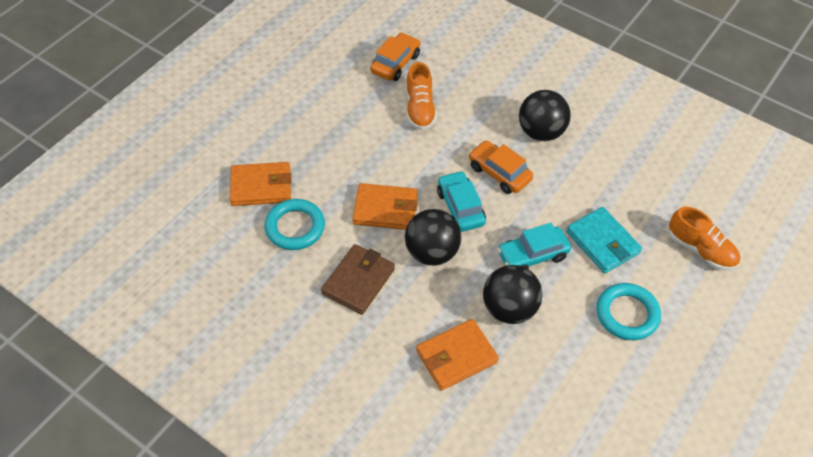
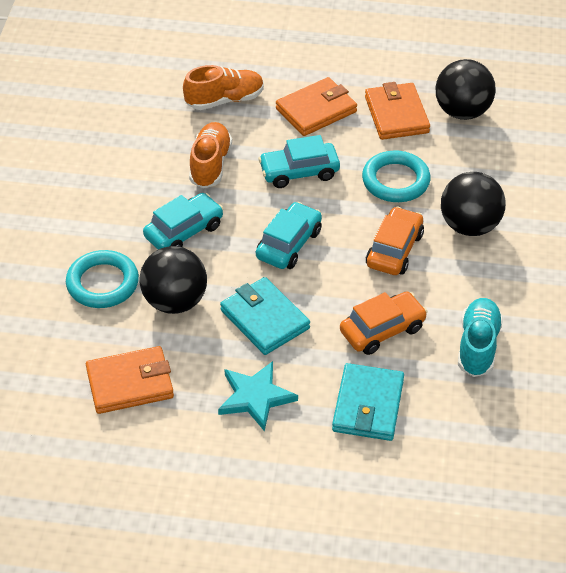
brown wallet: [321,244,395,315] = 1 -> none = 0
turquoise car: [437,171,486,232] [497,223,571,269] = 2 -> [143,193,224,250] [256,202,322,269] [258,135,340,188] = 3
turquoise shoe: none = 0 -> [458,298,503,377] = 1
turquoise star: none = 0 -> [218,361,298,432] = 1
turquoise wallet: [566,207,642,273] = 1 -> [220,277,310,355] [332,363,404,441] = 2

